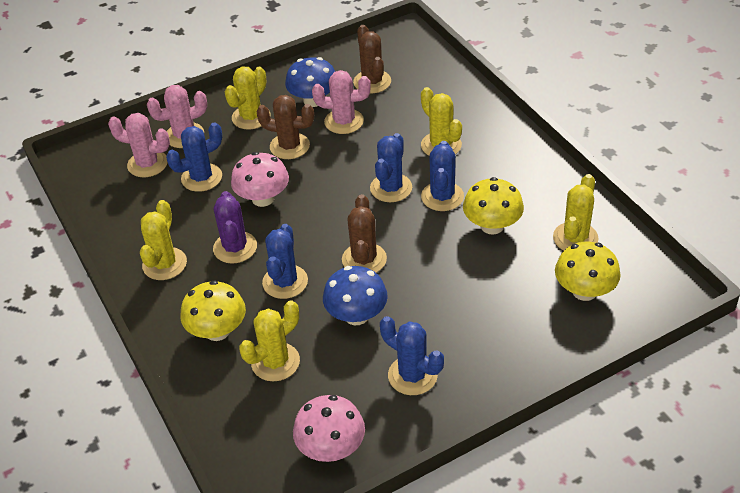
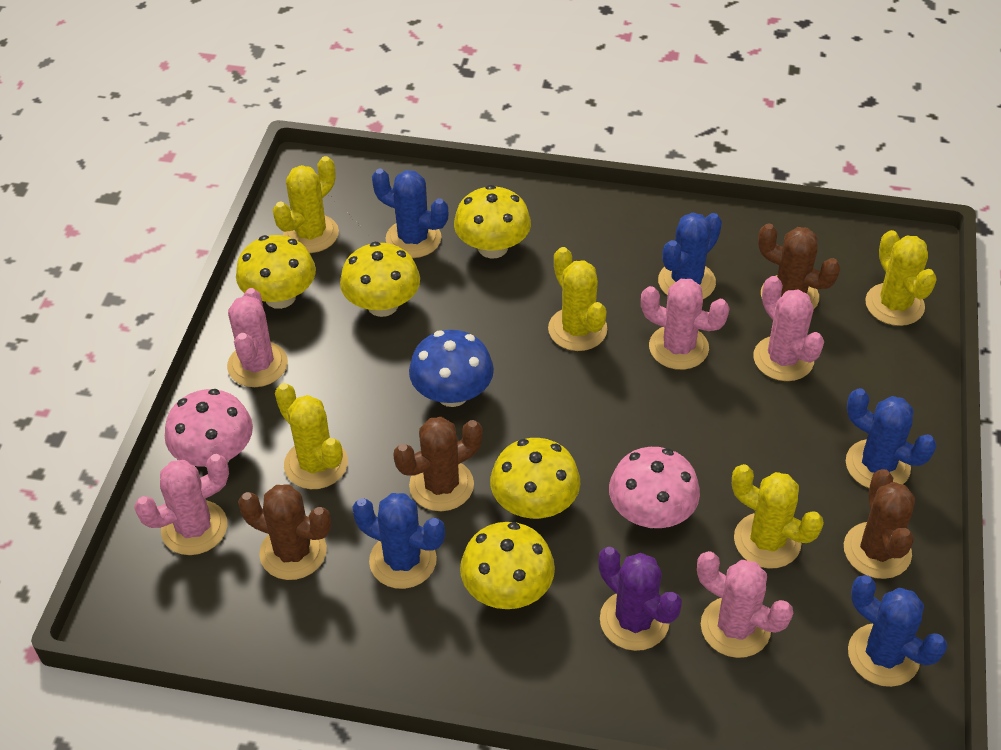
blue mushroom: [285,57,335,107] [323,266,388,325] = 2 -> [409,330,494,407] = 1
brown cactus: [256,95,314,159] [342,194,387,272] [353,25,391,93] = 3 -> [238,484,331,580] [393,417,482,511] [758,223,840,310] [844,469,915,579] = 4
pink cactus: [108,113,170,177] [147,85,207,148] [312,70,371,134] = 3 -> [134,454,229,555] [227,288,288,387] [641,279,730,370] [697,551,793,658] [753,276,824,381] = 5
yellow mushroom: [180,280,246,341] [463,177,524,234] [555,242,621,301] = 3 -> [236,235,316,309] [340,242,420,317] [454,185,531,258] [460,522,555,609] [490,438,580,519] = 5

